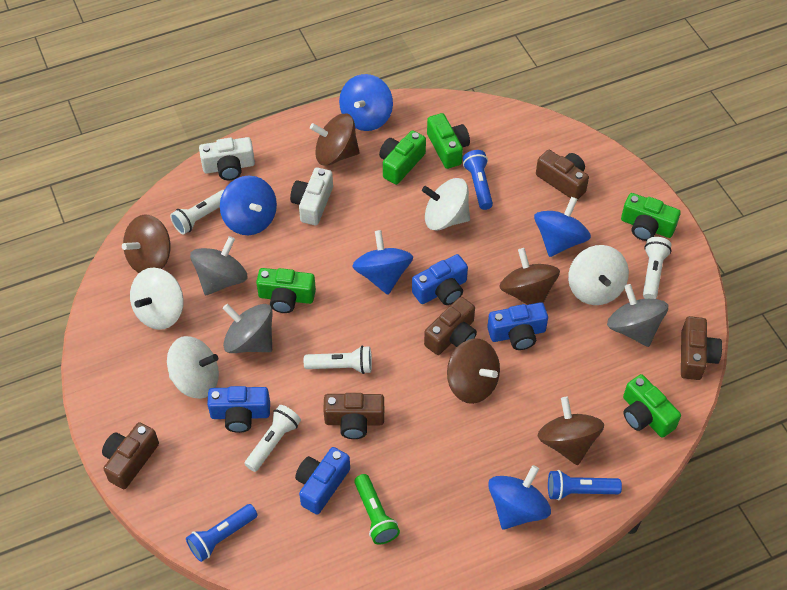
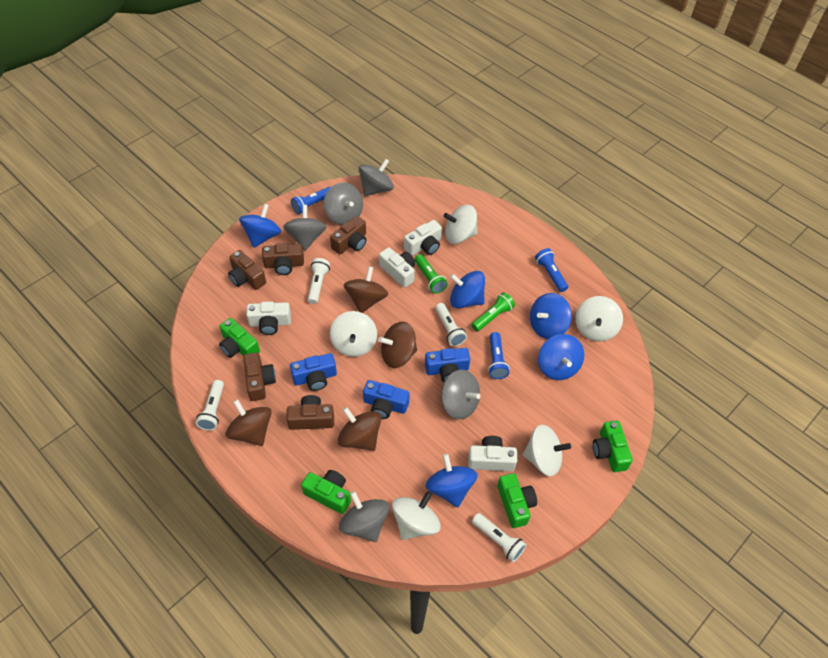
blue camera: [207,386,270,433] [295,447,350,515] [412,254,468,305] [487,302,548,350] = 4 -> [290,353,337,391] [363,380,409,419] [425,348,470,382] = 3
brown spinning top: [122,214,170,273] [310,114,359,166] [447,338,500,404] [499,248,560,305] [537,397,604,465] = 5 -> [226,399,272,446] [338,407,381,451] [344,266,388,313] [378,322,417,368] = 4
green camera: [256,268,316,313] [379,130,426,185] [427,113,470,169] [621,193,681,241] [623,374,681,438] = 5 -> [219,318,260,358] [301,470,351,514] [497,473,537,528] [593,420,633,472] = 4
green flashlight: [354,474,400,545] = 1 -> [415,254,448,294] [472,292,515,331] = 2
grey spinning top: [190,236,248,295] [223,304,273,353] [607,284,668,347] = 3 -> [283,205,326,251] [324,182,363,225] [339,491,389,542] [359,159,394,197] [441,370,480,419] = 5
white camera: [199,137,255,180] [290,168,333,225] = 2 -> [246,301,291,335] [379,247,415,288] [404,220,442,256] [468,436,517,471] = 4
white spinning top: [130,268,184,330] [167,336,219,399] [422,178,470,231] [568,245,629,305] = 4 -> [330,311,377,357] [392,491,441,540] [444,205,477,244] [523,425,571,476] [575,296,623,341] = 5

